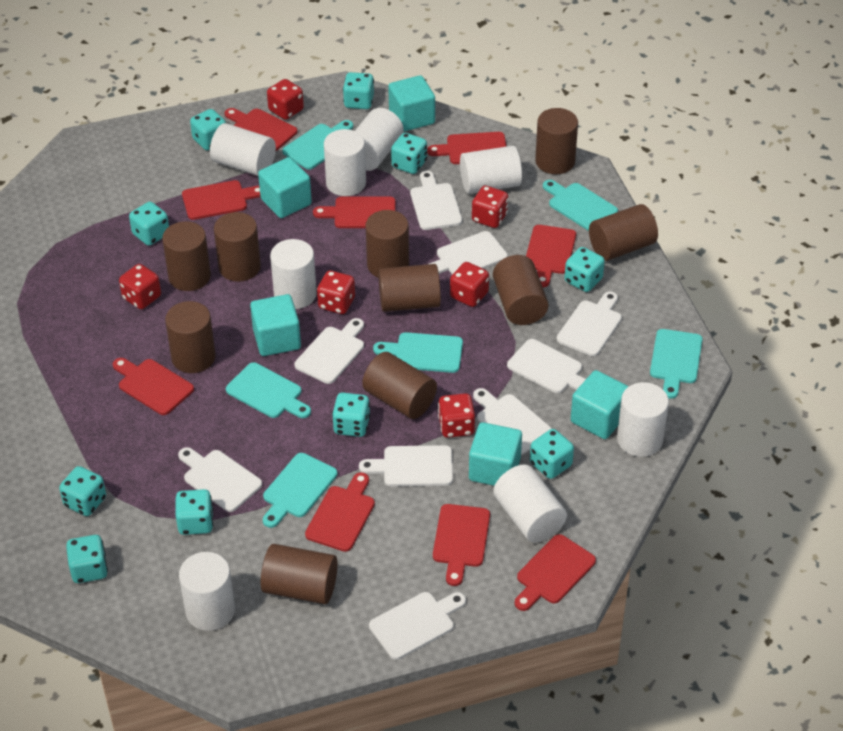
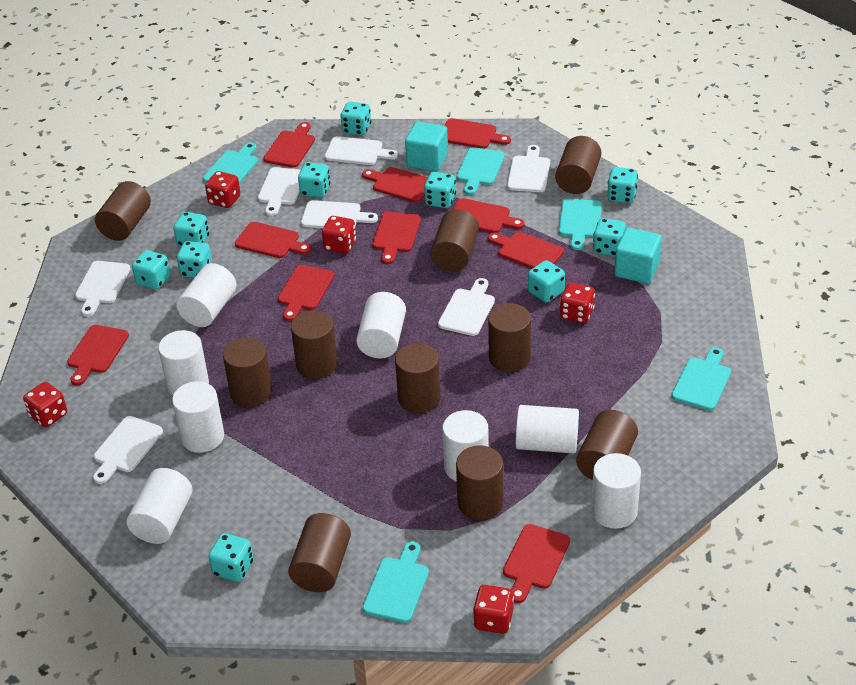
red cutting board: [113,358,194,415] [182,180,260,220] [225,108,298,151] [305,472,375,552] [313,196,395,228] [427,132,507,164] [433,504,490,586] [515,534,596,611] [526,225,576,287] = 9 -> [67,325,129,386] [235,222,311,258] [264,122,315,168] [278,265,334,321] [362,167,428,203] [372,212,421,264] [444,118,511,149] [452,198,525,233] [488,232,564,269] [503,524,570,603] = 10
red dice: [119,264,161,309] [267,79,304,120] [317,270,355,314] [438,393,475,438] [450,262,489,307] [472,186,508,228] = 6 -> [23,382,67,427] [205,171,241,208] [322,216,356,254] [473,585,514,634] [560,283,595,323] = 5
turquoise cube: [250,294,301,356] [258,157,312,218] [388,75,435,132] [469,422,522,486] [571,370,629,439] = 5 -> [405,122,448,171] [614,228,662,284] = 2
turquoise cutting board: [226,362,311,418] [263,453,337,528] [283,120,353,170] [373,332,463,373] [543,180,618,231] [650,329,703,399] = 6 -> [203,142,258,184] [363,542,429,623] [457,147,505,195] [559,199,602,250] [672,347,731,411] = 5
white cutting board: [178,447,262,512] [294,318,364,384] [359,445,453,486] [369,592,466,660] [410,171,462,230] [429,231,508,274] [473,388,552,455] [507,339,586,393] [557,291,622,356] = 9 -> [75,261,131,316] [93,416,163,484] [258,167,301,216] [301,200,378,228] [325,136,398,165] [438,278,495,336] [507,145,550,192] = 7

